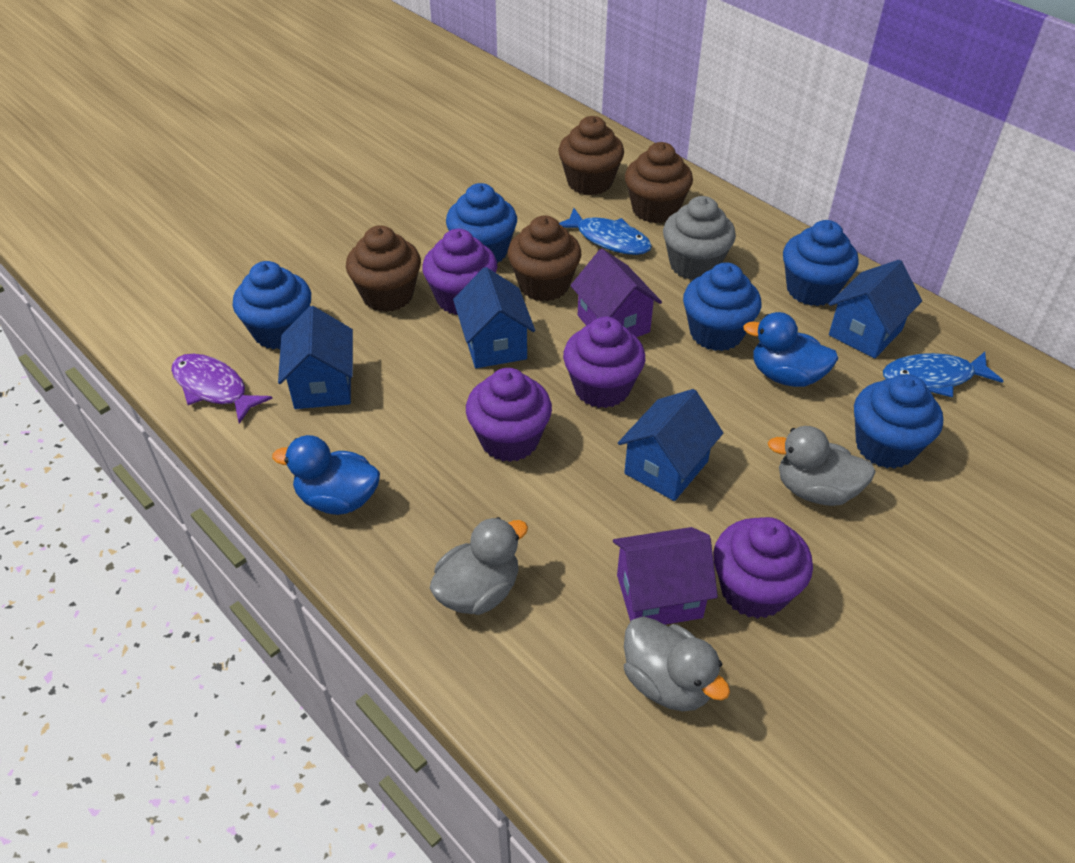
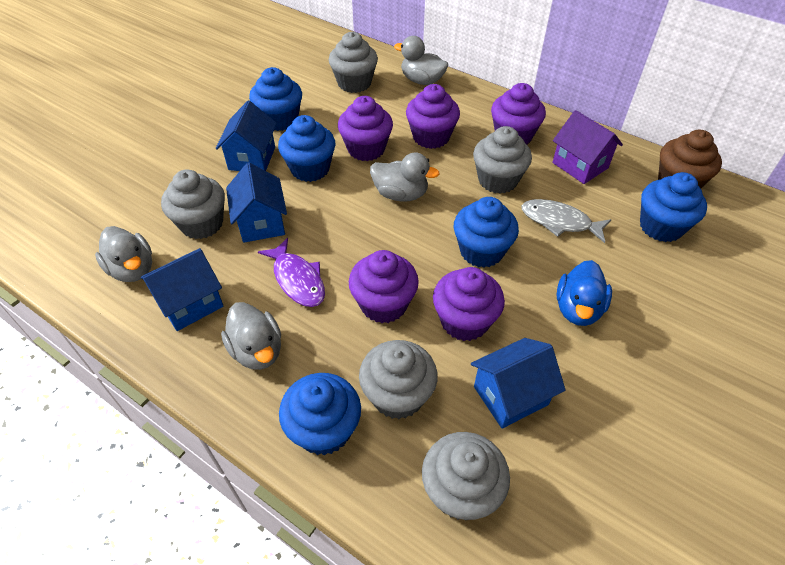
blue duck: [272,435,380,515] [743,312,838,387] = 2 -> [556,260,612,326] = 1
blue fish: [559,208,652,255] [883,352,1003,397] = 2 -> none = 0
brown cupcake: [346,225,421,312] [508,216,581,301] [558,116,624,195] [625,142,693,223] = 4 -> [658,130,722,188] = 1
grey cupcake: [663,196,736,280] = 1 -> [161,169,225,239] [329,32,378,93] [359,340,438,419] [422,432,510,521] [473,126,532,194] = 5
grey duck: [430,517,528,615] [624,616,730,711] [768,426,876,506] = 3 -> [95,226,152,282] [221,302,281,370] [370,152,440,202] [394,36,448,85] = 4
grey fish: none = 0 -> [522,199,611,243] = 1
purple cupcake: [422,229,497,315] [466,368,552,462] [563,317,645,408] [713,517,813,619] = 4 -> [338,96,393,161] [349,250,419,323] [406,84,460,149] [433,267,505,341] [491,83,546,145] = 5
purple house: [570,249,662,337] [613,527,718,625] = 2 -> [552,110,623,184] = 1

